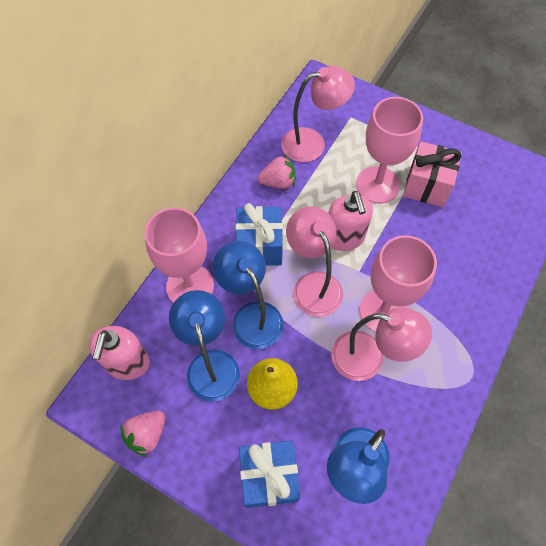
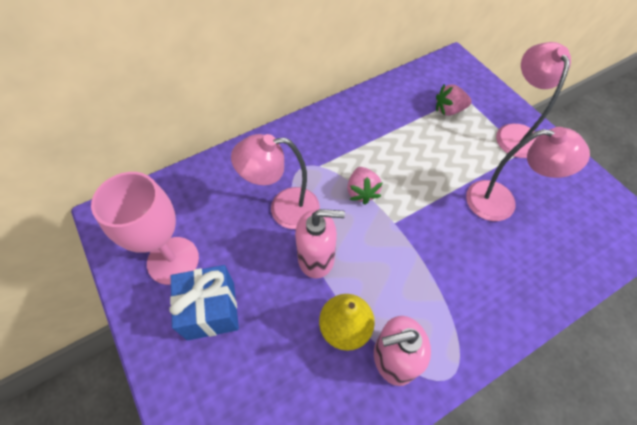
blue gift: [236,203,283,266] [239,441,300,508] = 2 -> [169,265,239,340] = 1
blue lamp: [169,290,240,402] [213,241,284,349] [327,427,390,504] = 3 -> none = 0
pink gift: [403,141,462,207] = 1 -> none = 0
pink goblet: [144,208,214,303] [356,97,423,204] [359,235,437,332] = 3 -> [91,172,199,285] = 1

